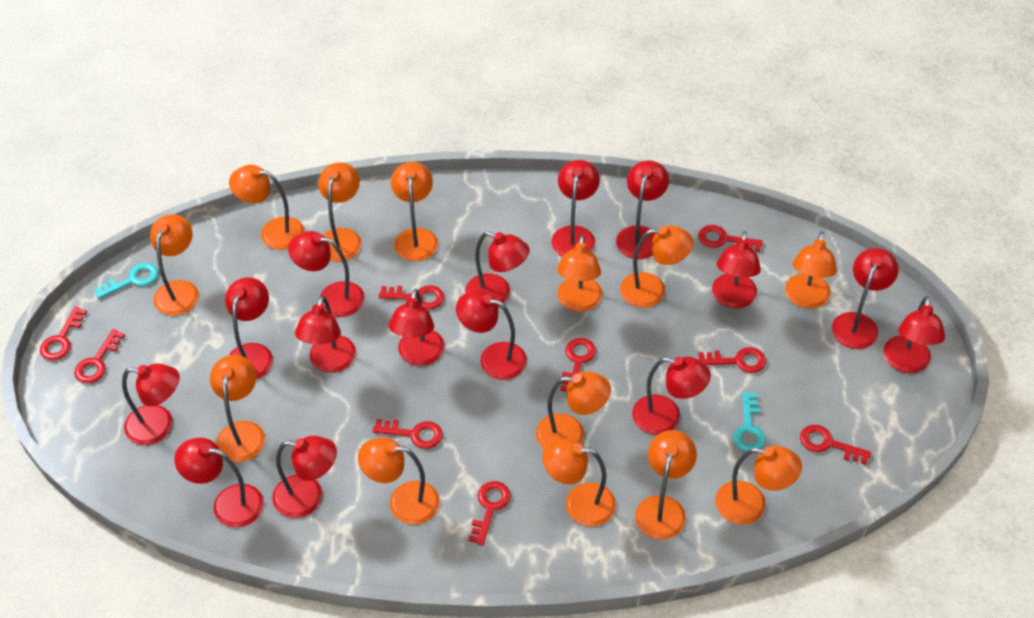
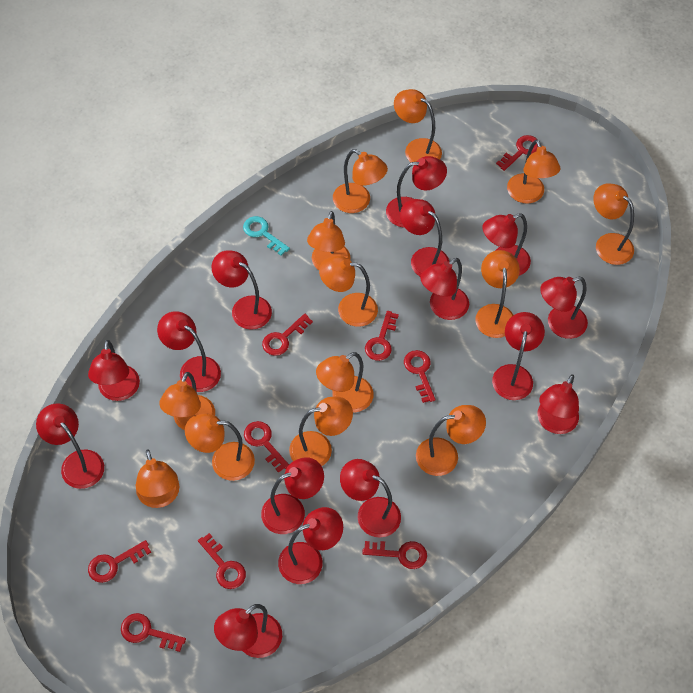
turquoise key: [94,263,158,299] [733,392,766,452] = 2 -> [243,216,290,256] = 1

